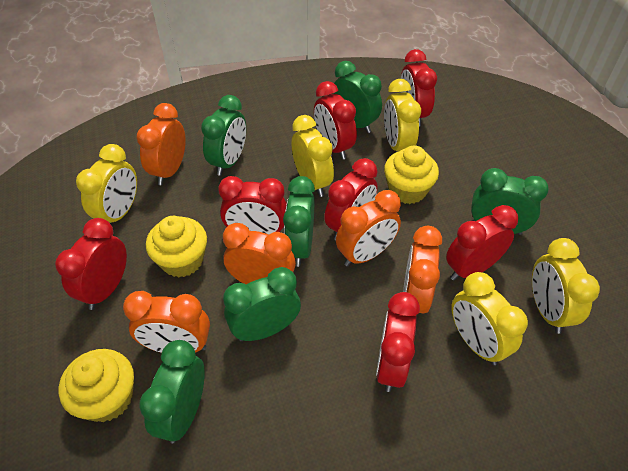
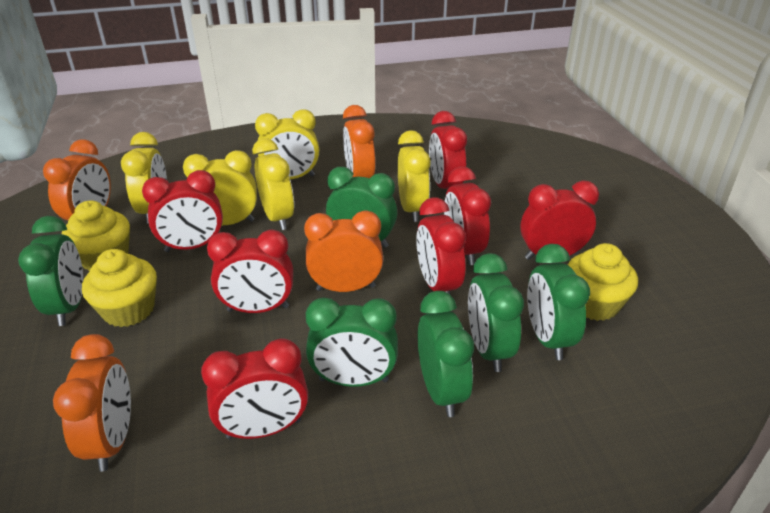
orange clock: [123,291,210,353] [136,103,186,185] [223,223,296,284] [336,190,401,266] [403,226,442,316] = 5 -> [43,139,111,220] [53,334,131,472] [304,211,383,292] [343,105,376,178] = 4

